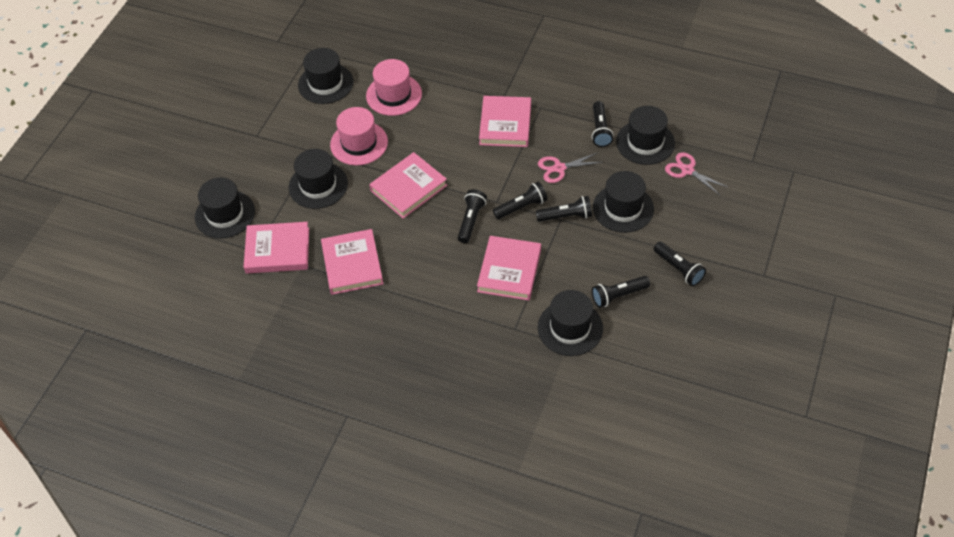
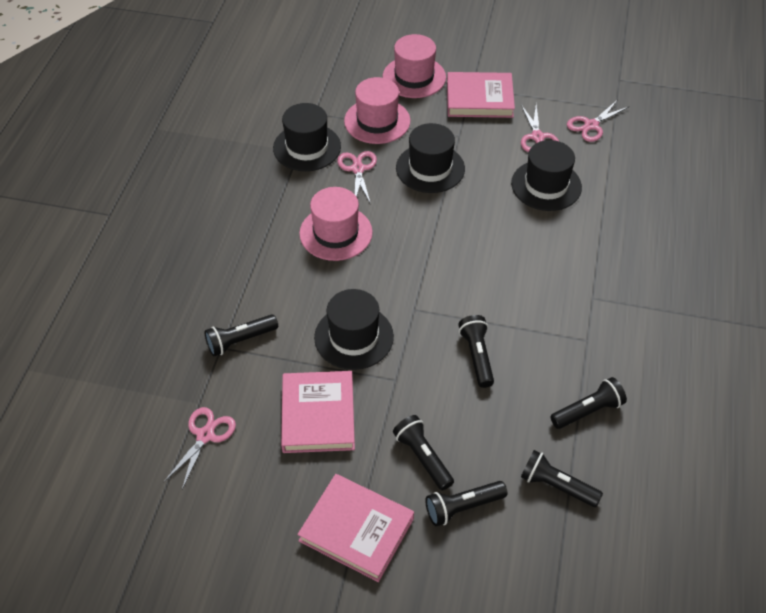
black hat: [195,178,255,238] [289,149,348,209] [298,48,353,104] [538,290,603,356] [593,171,654,233] [616,106,675,165] = 6 -> [273,103,341,171] [314,289,394,370] [396,123,465,193] [511,140,582,211] = 4
pink book: [244,222,309,273] [321,229,383,295] [369,152,447,219] [477,236,541,300] [479,96,531,147] = 5 -> [281,371,355,453] [297,474,414,582] [447,72,515,118] = 3
pink hat: [330,107,388,165] [366,59,422,116] = 2 -> [299,187,373,261] [344,77,410,144] [383,34,446,98] = 3
pink scissors: [538,153,602,183] [665,152,727,195] = 2 -> [164,407,236,489] [337,151,377,204] [521,105,559,152] [567,100,630,142] = 4

